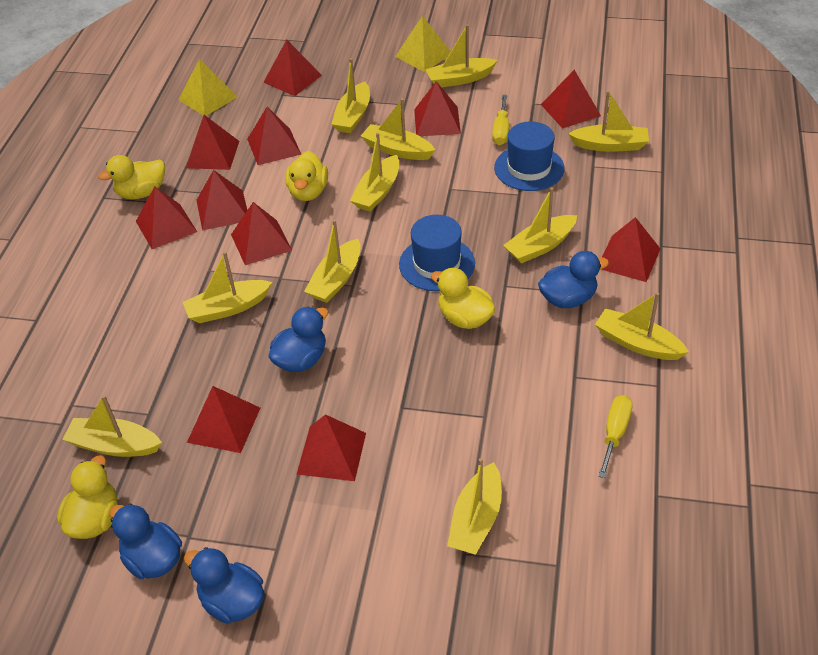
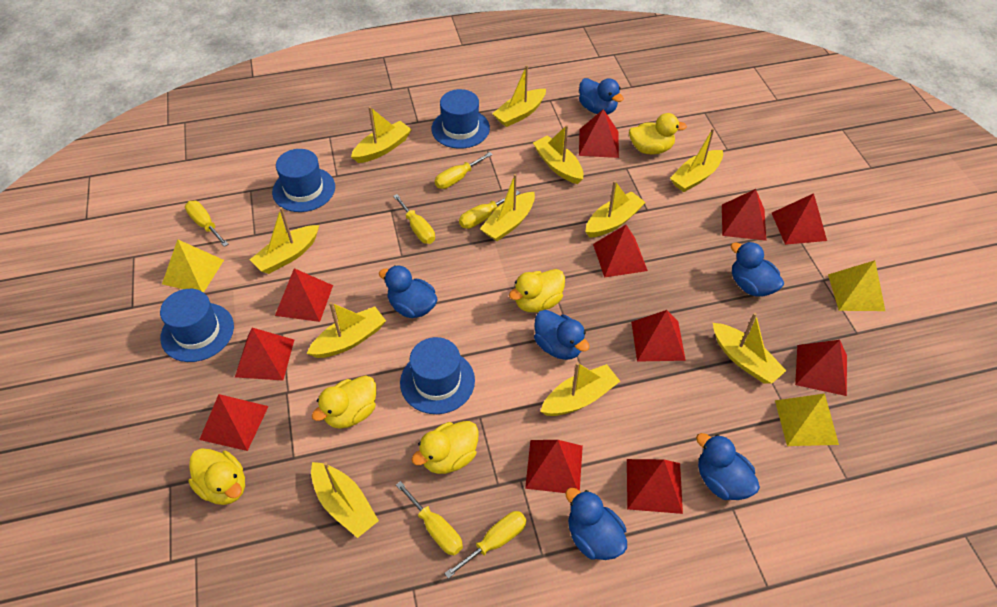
blue duck: [110,503,182,579] [184,547,264,624] [269,307,329,372] [538,251,609,308] = 4 -> [379,265,438,318] [534,310,590,360] [565,487,627,560] [579,78,624,115] [696,433,760,500] [731,242,784,297] = 6
blue hat: [399,215,475,291] [494,121,565,191] = 2 -> [160,289,234,362] [272,149,335,212] [400,337,475,414] [432,89,490,149] = 4
yellow duck: [57,455,118,539] [98,155,165,199] [285,151,328,201] [431,268,495,329] = 4 -> [188,448,245,505] [312,375,376,429] [411,421,479,474] [509,269,565,312] [629,113,687,155] = 5
yellow pyramid: [179,59,237,116] [395,16,451,72] = 2 -> [162,239,224,292] [775,394,839,446] [828,260,885,311] = 3
yellow screwdriver: [492,95,509,145] [598,395,633,478] = 2 -> [185,201,228,247] [393,194,435,244] [396,481,463,555] [435,152,493,189] [444,511,527,579] [459,190,520,229] = 6

